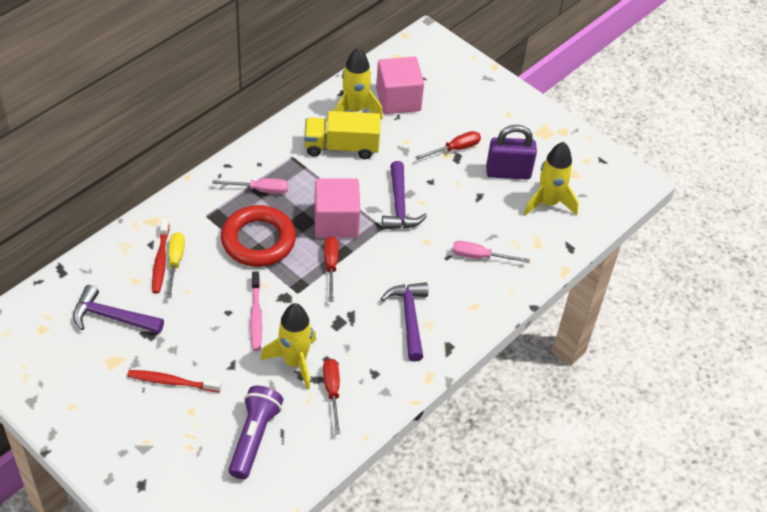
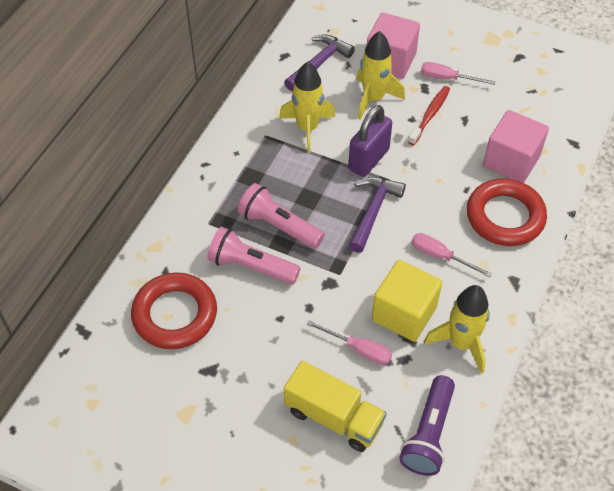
pink flashlight: none = 0 -> [207,227,301,285] [238,183,325,249] = 2
pink screwdriver: [212,178,288,194] [452,241,530,263] = 2 -> [307,320,392,365] [411,233,492,277] [421,62,496,85] = 3
pink toothbrush: [250,271,262,351] = 1 -> none = 0
purple hammer: [73,285,164,334] [381,282,428,361] [382,161,427,230] = 3 -> [284,34,355,91] [349,177,406,253] = 2
red ring: [221,205,296,267] = 1 -> [131,272,217,349] [467,178,547,246] = 2
red screwdriver: [323,359,340,434] [324,236,339,302] [415,131,481,160] = 3 -> none = 0
red toothbrush: [127,370,221,392] [152,218,169,294] = 2 -> [408,86,450,145] = 1
yellow cube: none = 0 -> [372,260,442,342] = 1
yellow screwdriver: [166,232,185,298] = 1 -> none = 0

